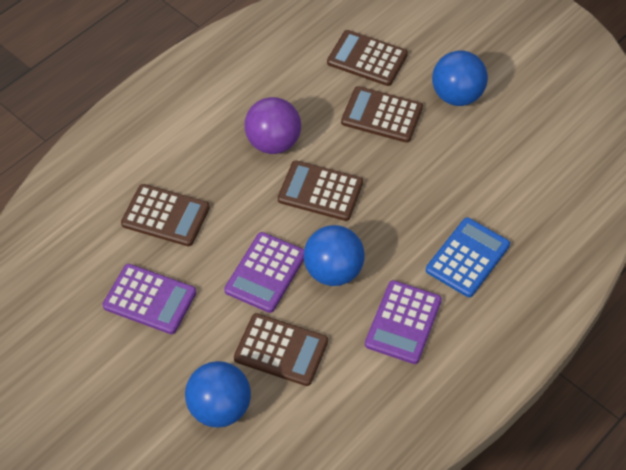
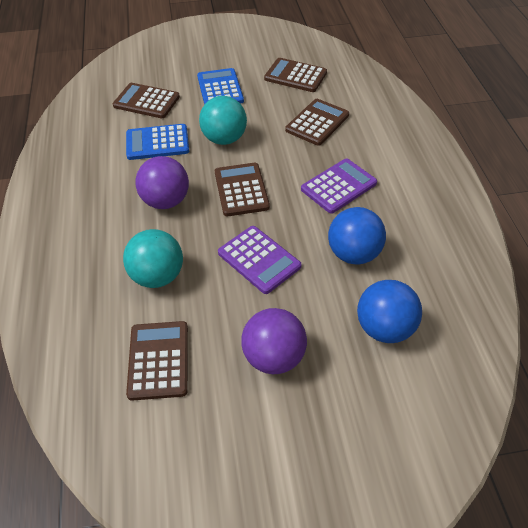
blue ball: [185,361,251,428] [304,225,365,286] [432,51,488,106] = 3 -> [328,207,386,265] [357,280,422,343] = 2
blue calculator: [426,217,510,297] = 1 -> [126,124,189,160] [197,68,244,105] = 2
purple ball: [244,97,301,154] = 1 -> [136,156,189,209] [242,308,307,374] = 2
purple calculator: [103,264,196,334] [224,232,304,313] [365,280,442,364] = 3 -> [218,226,301,294] [301,158,377,214] = 2
turquoise ball: none = 0 -> [123,229,183,288] [199,96,247,145] = 2

